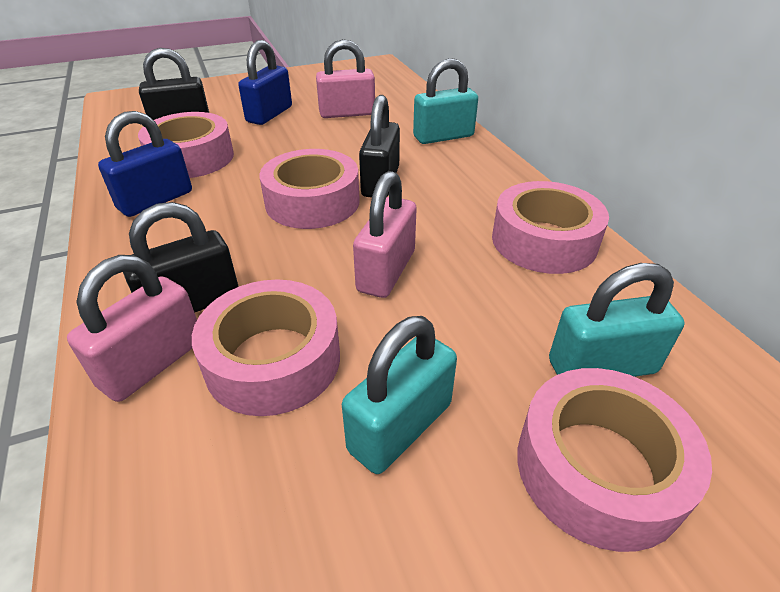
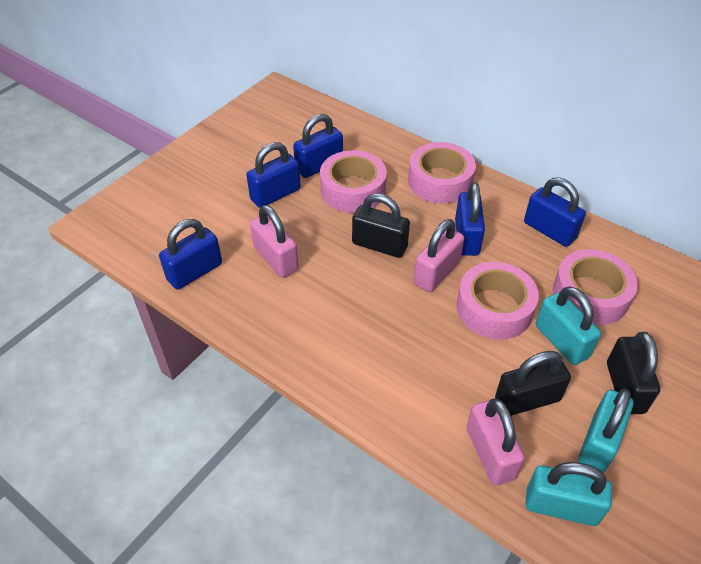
blue padlock: [98,111,192,217] [238,40,292,125] = 2 -> [159,219,222,290] [246,142,301,208] [293,114,343,178] [455,182,485,256] [524,177,586,247] = 5
pink tape: [138,112,234,178] [192,279,340,416] [260,149,360,229] [492,181,609,274] [517,368,712,552] = 5 -> [320,150,387,213] [408,142,476,204] [456,262,539,339] [553,249,638,325] = 4

